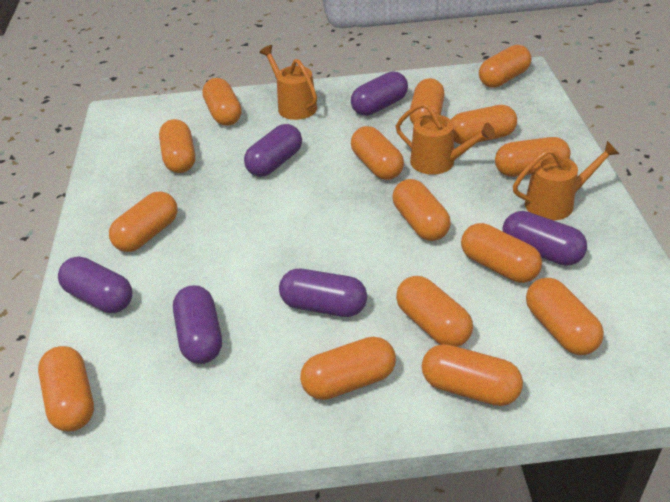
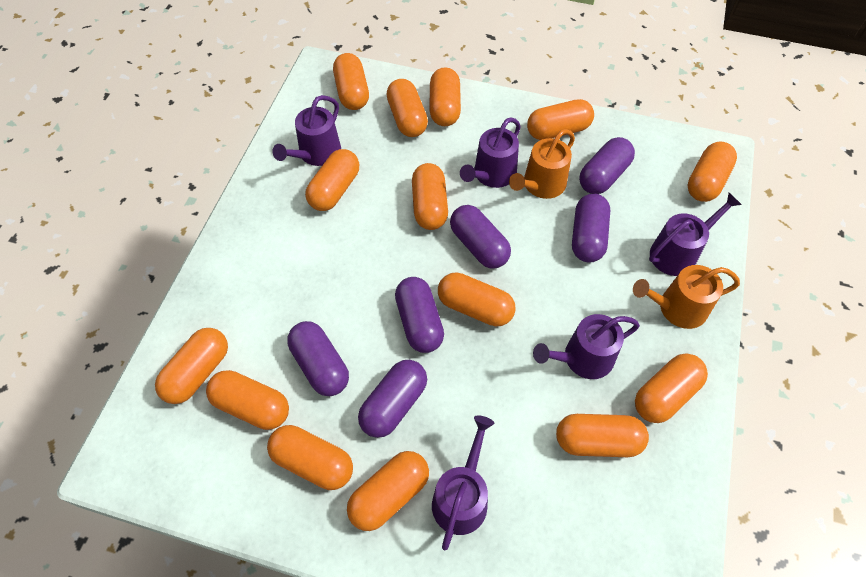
orange capsule: [38,346,94,432] [109,191,178,252] [159,119,195,173] [202,78,241,126] [300,337,396,400] [351,126,404,180] [393,179,451,241] [396,276,473,347] [409,78,445,125] [422,344,523,406] [451,105,517,144] [461,223,542,283] [479,45,531,88] [495,137,571,177] [526,278,604,355] = 15 -> [155,328,228,404] [206,370,289,430] [267,425,353,490] [305,149,359,211] [333,53,369,110] [347,451,429,531] [386,79,428,137] [412,163,448,230] [430,67,461,126] [438,272,516,326] [527,99,594,140] [556,414,649,457] [635,353,708,423] [687,142,737,202] = 14
orange watering can: [260,45,317,120] [396,103,495,175] [513,141,619,220] = 3 -> [509,129,575,199] [633,265,740,329] = 2
purple watering can: none = 0 -> [272,95,341,166] [432,415,494,550] [460,117,521,188] [533,314,640,379] [649,193,742,276] = 5

